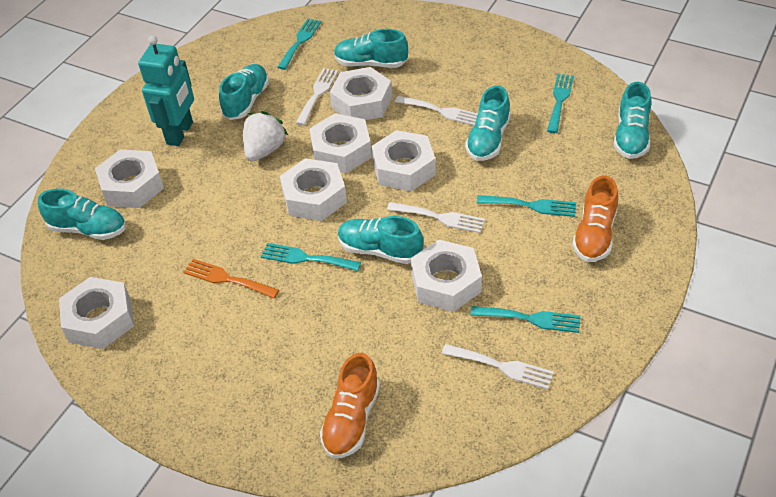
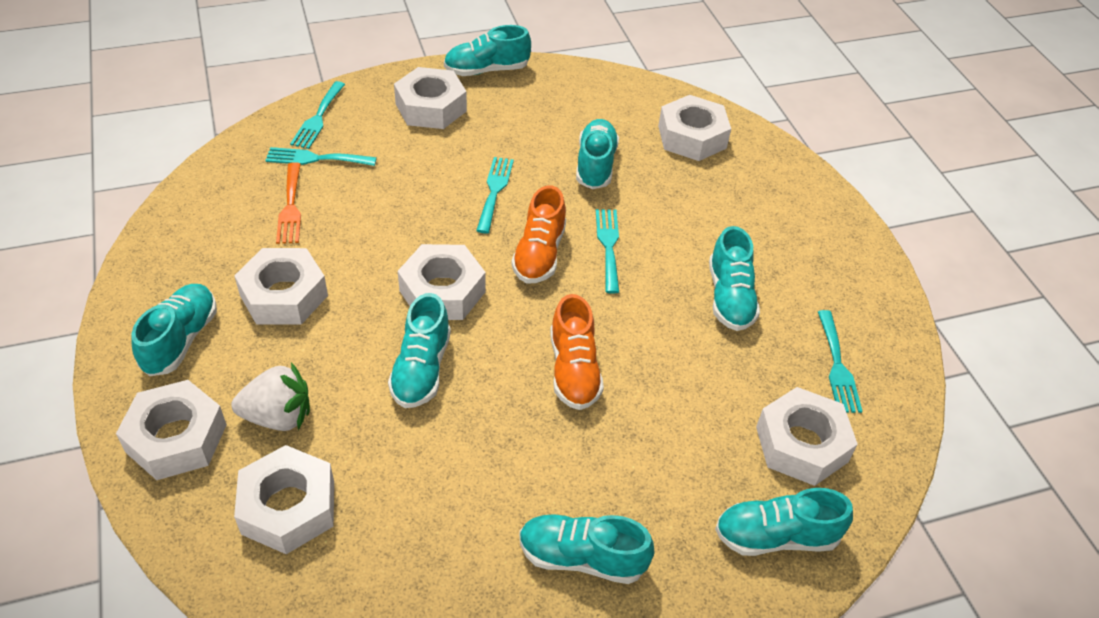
turquoise robot: [138,35,194,146] = 1 -> none = 0
turquoise shoe: [38,189,126,240] [219,64,269,120] [334,29,408,68] [338,216,424,264] [465,86,511,161] [614,82,651,159] = 6 -> [131,284,217,376] [388,293,451,408] [444,25,531,76] [519,514,654,584] [576,119,619,189] [709,226,760,331] [715,488,853,556] = 7
white fork: [296,68,338,125] [387,202,485,233] [395,96,478,126] [442,344,554,389] = 4 -> none = 0

